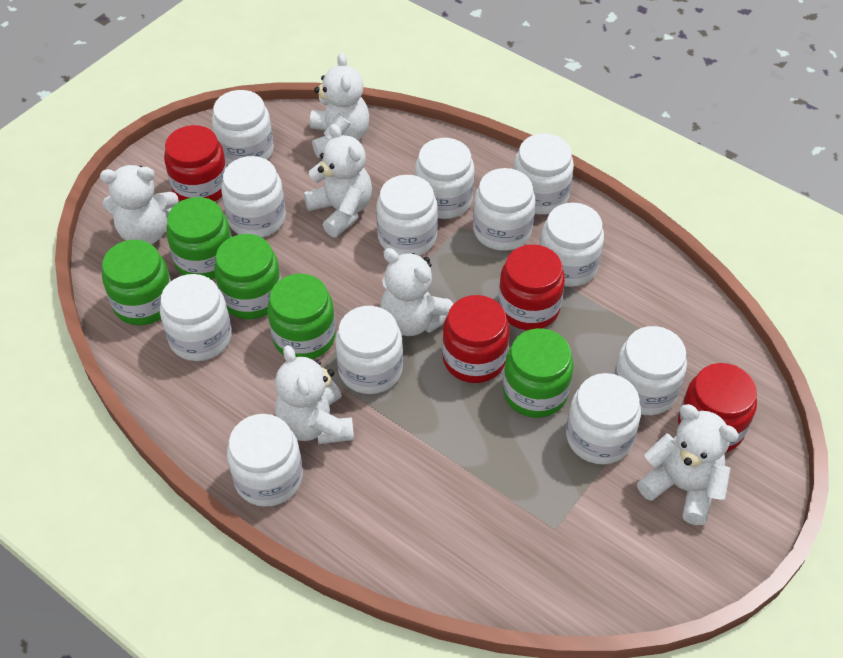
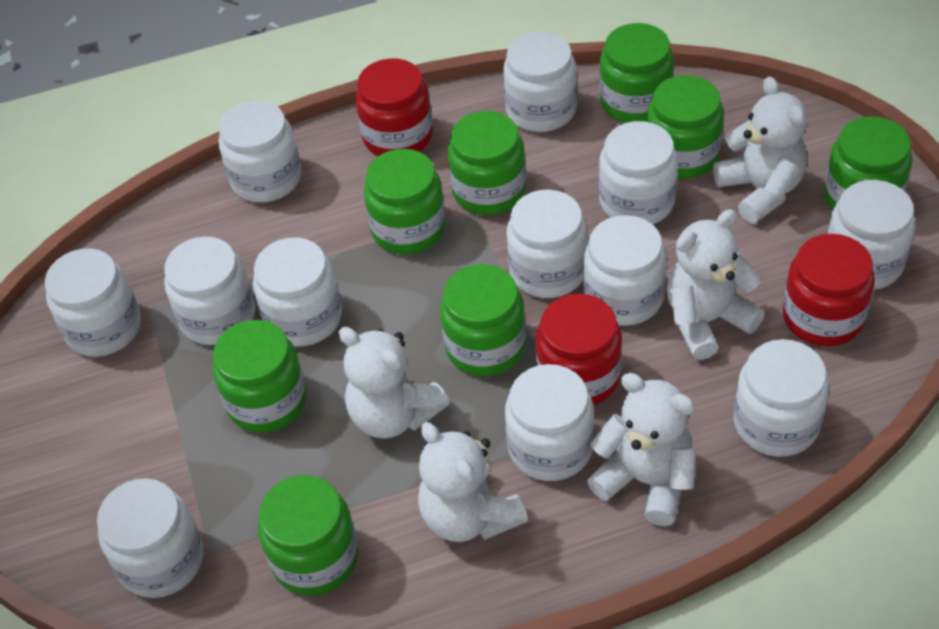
green jar: [102,240,171,325] [166,197,232,280] [214,234,281,319] [267,274,336,359] [503,328,574,418] = 5 -> [212,320,307,433] [258,475,359,596] [364,149,446,254] [440,264,526,376] [448,111,526,215] [600,23,674,123] [647,75,724,179] [824,116,912,210] = 8
red jar: [164,125,227,202] [442,295,510,383] [498,244,565,330] [678,363,757,453] = 4 -> [355,58,433,156] [536,294,622,405] [783,234,875,346] = 3
white teddy bear: [100,165,178,244] [275,345,354,444] [304,124,372,237] [310,53,369,158] [380,248,453,336] [637,404,739,525] = 6 -> [338,327,450,439] [418,422,528,542] [587,373,696,526] [666,209,765,360] [713,76,808,224] = 5

